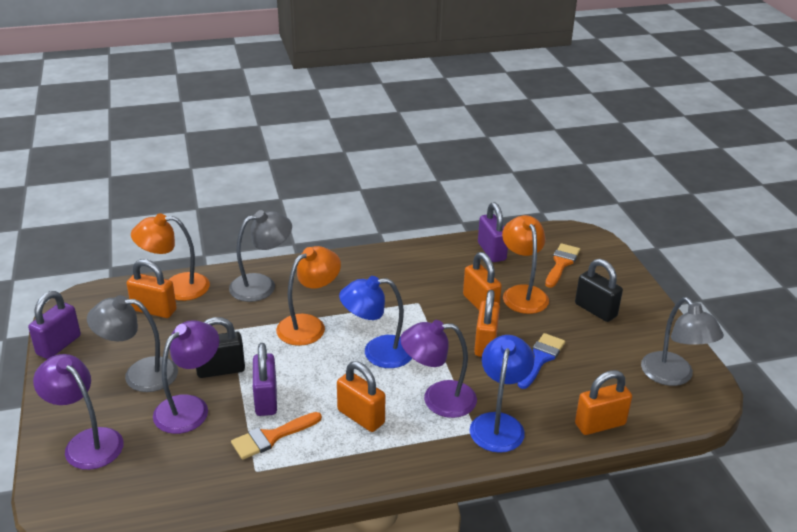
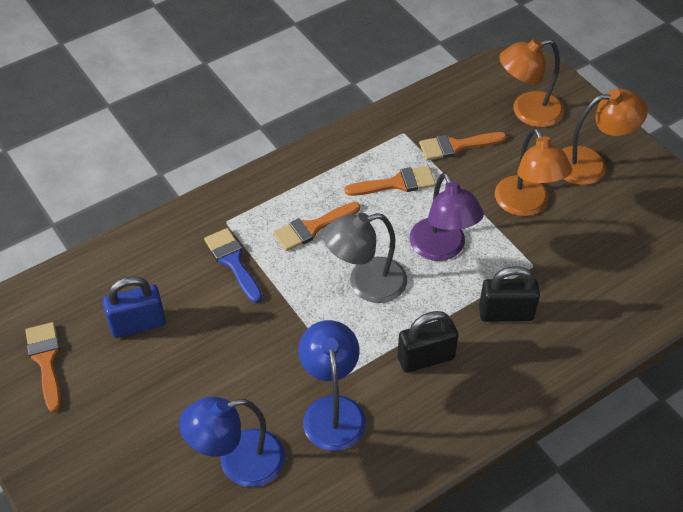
blue padlock: none = 0 -> [103,276,166,338] = 1
grey lamp: [87,295,178,392] [229,210,292,302] [641,297,724,386] = 3 -> [323,213,407,303] = 1
orange brush: [231,412,322,460] [545,243,580,288] = 2 -> [25,322,61,412] [273,202,360,251] [345,166,436,196] [419,132,507,160] = 4
orange padlock: [126,259,177,318] [337,361,385,432] [463,252,502,310] [474,290,500,357] [575,370,632,435] = 5 -> none = 0
purple lamp: [33,354,124,470] [153,320,219,434] [400,320,477,418] = 3 -> [410,172,484,261] = 1
purple padlock: [28,291,81,359] [253,343,277,416] [478,202,508,262] = 3 -> none = 0

